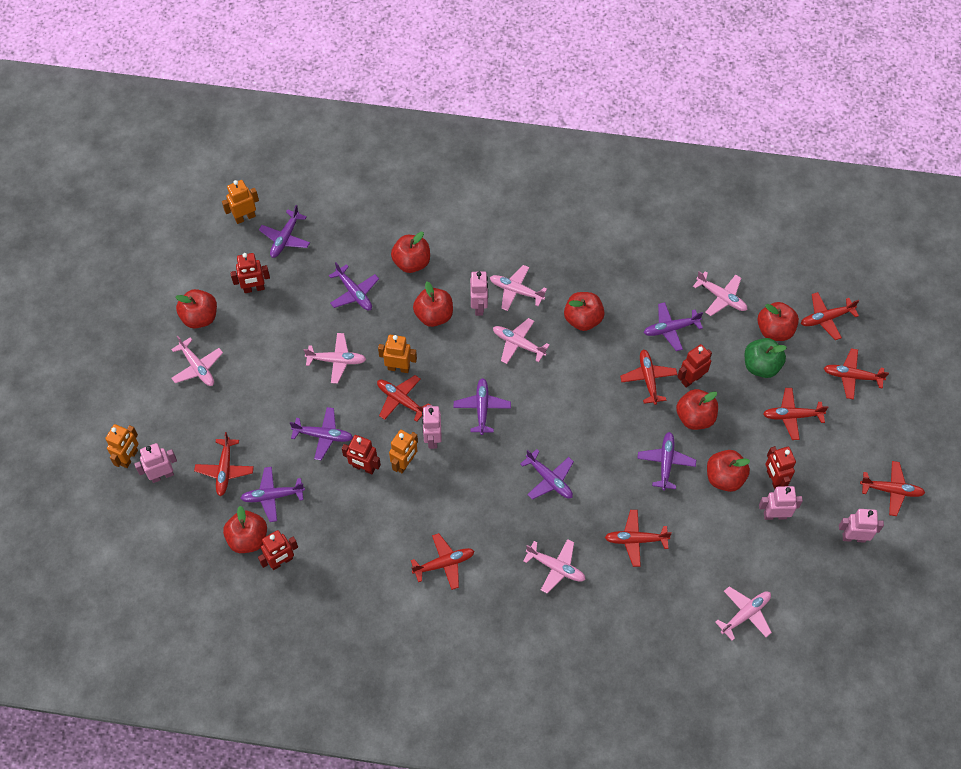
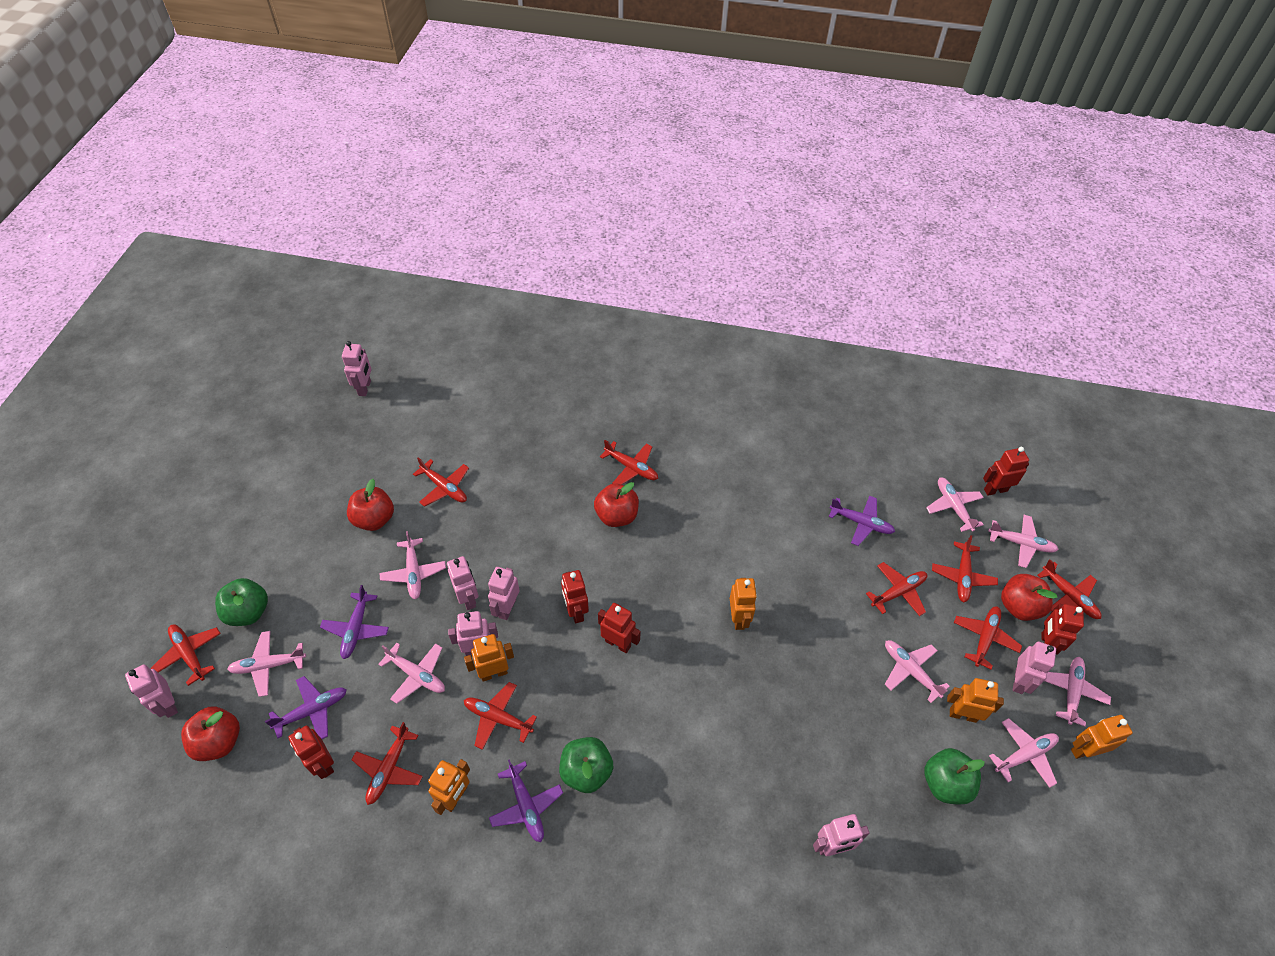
green apple: [745,338,787,378] = 1 -> [215,578,268,626] [559,737,613,793] [924,748,985,805] = 3
orange robot: [105,424,138,468] [222,180,259,224] [378,335,417,373] [389,430,418,473] = 4 -> [428,759,470,815] [464,634,514,682] [730,578,757,630] [947,678,1004,723] [1071,715,1133,759] = 5
pink plane: [171,336,223,386] [304,333,366,384] [490,265,547,311] [493,318,549,364] [523,539,586,593] [693,271,747,316] [715,586,772,641] = 7 -> [227,631,306,697] [378,643,445,704] [379,531,446,600] [885,640,950,703] [926,478,984,532] [988,515,1059,568] [989,718,1059,788] [1045,657,1111,727] = 8
pink robot: [134,443,177,483] [422,405,442,449] [470,271,488,316] [759,486,803,520] [839,509,884,543] = 5 -> [125,664,178,718] [342,341,371,396] [447,556,478,610] [448,611,498,656] [488,567,519,620] [813,814,870,856] [1013,642,1056,694] = 7
purple plane: [240,467,305,522] [259,205,310,258] [290,407,353,460] [329,262,379,311] [454,378,511,435] [520,449,574,500] [637,432,696,491] [644,302,703,351] = 8 -> [265,676,347,739] [320,585,389,659] [489,759,563,842] [829,496,895,546] = 4
red apple: [175,289,217,329] [223,506,267,553] [391,232,430,273] [413,282,453,327] [564,292,604,331] [676,389,718,430] [707,450,750,492] [757,302,799,341] = 8 -> [181,707,240,761] [347,479,394,531] [594,482,639,527] [1001,574,1057,621] = 4

